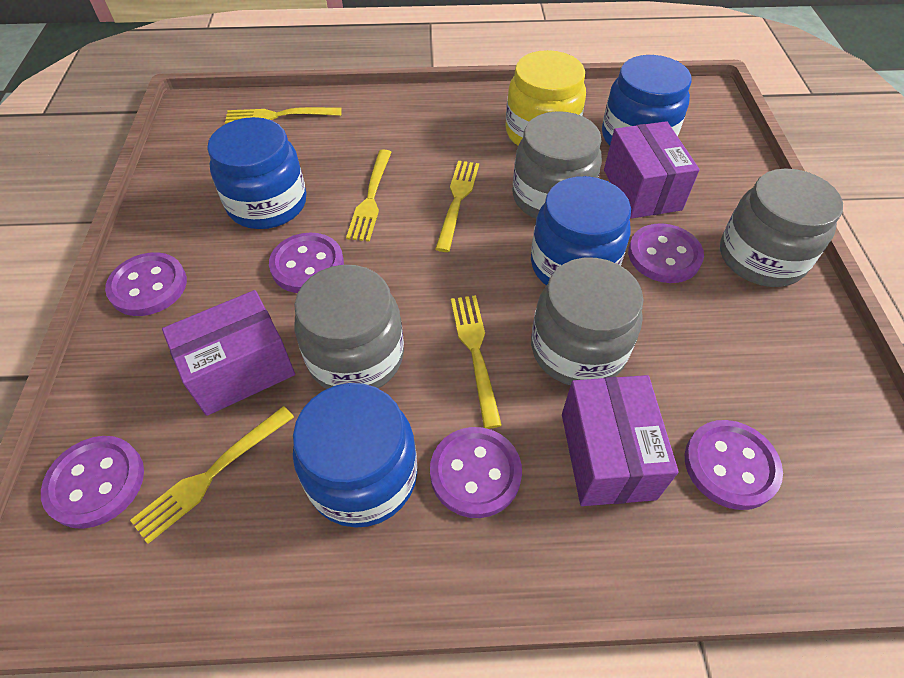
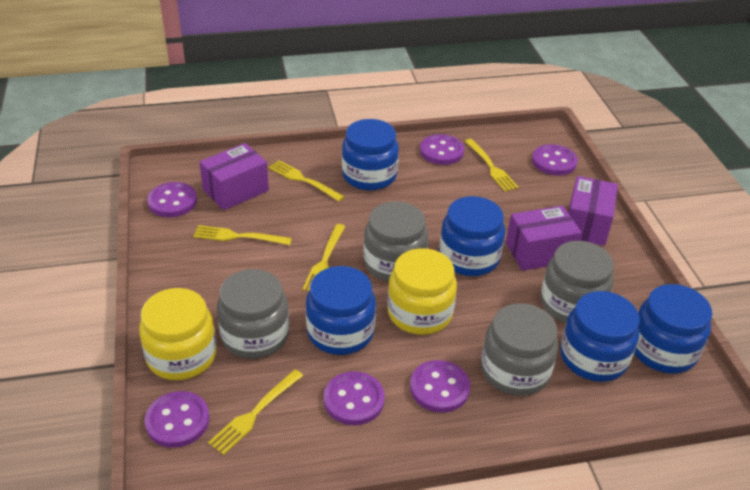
blue jar: [207,117,307,229] [293,383,417,528] [531,176,631,285] [602,55,692,145] = 4 -> [306,266,376,355] [342,119,399,191] [439,196,505,276] [560,291,640,382] [634,284,712,374] = 5
yellow jar: [506,50,586,146] = 1 -> [139,288,217,380] [387,248,457,335] = 2

